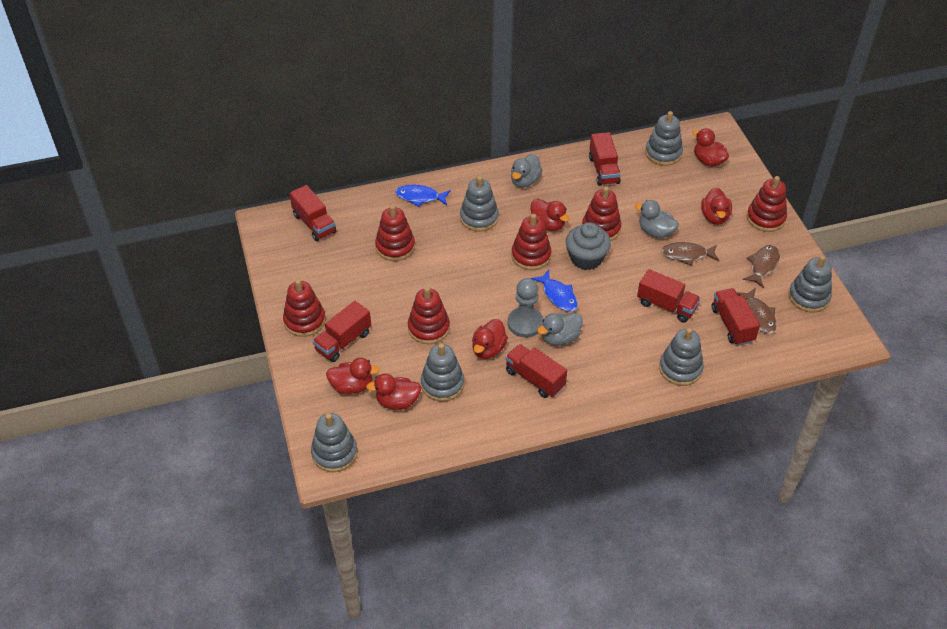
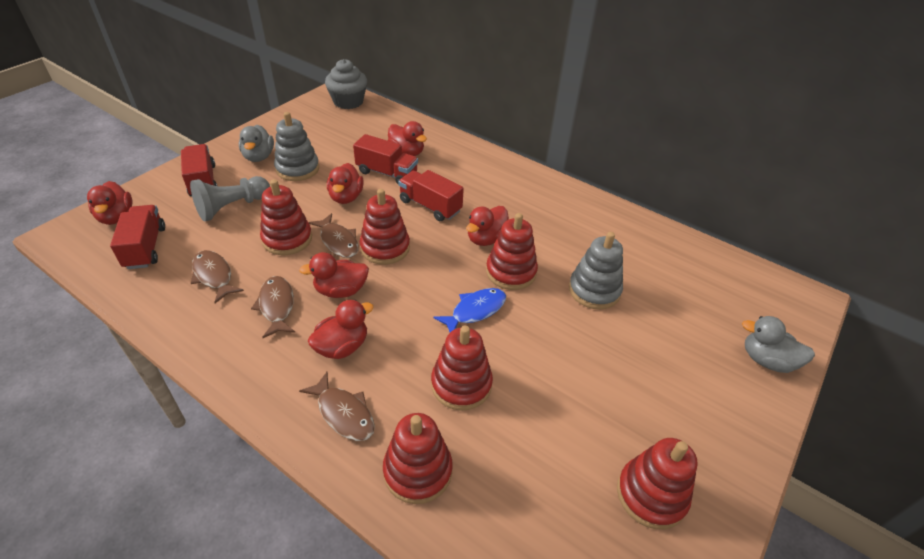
blue fish: [395,184,451,207] [531,270,578,312] = 2 -> [433,288,506,332] = 1
brown fish: [661,242,719,266] [736,288,777,334] [743,245,780,288] = 3 -> [191,250,244,303] [251,276,295,338] [299,372,375,441] [308,213,359,258] = 4
grey duck: [511,154,543,188] [537,313,583,346] [635,200,679,238] = 3 -> [239,125,274,162] [742,316,815,373] = 2
grey stacking toy: [311,413,358,472] [421,343,464,402] [460,176,499,232] [645,111,683,166] [659,328,704,386] [788,255,832,313] = 6 -> [274,112,319,181] [569,232,623,310] = 2
red truck: [289,185,336,241] [313,301,371,362] [505,344,567,398] [589,132,621,186] [637,269,700,323] [711,288,760,346] = 6 -> [110,205,165,269] [181,144,217,196] [353,134,418,185] [398,170,464,221] = 4

